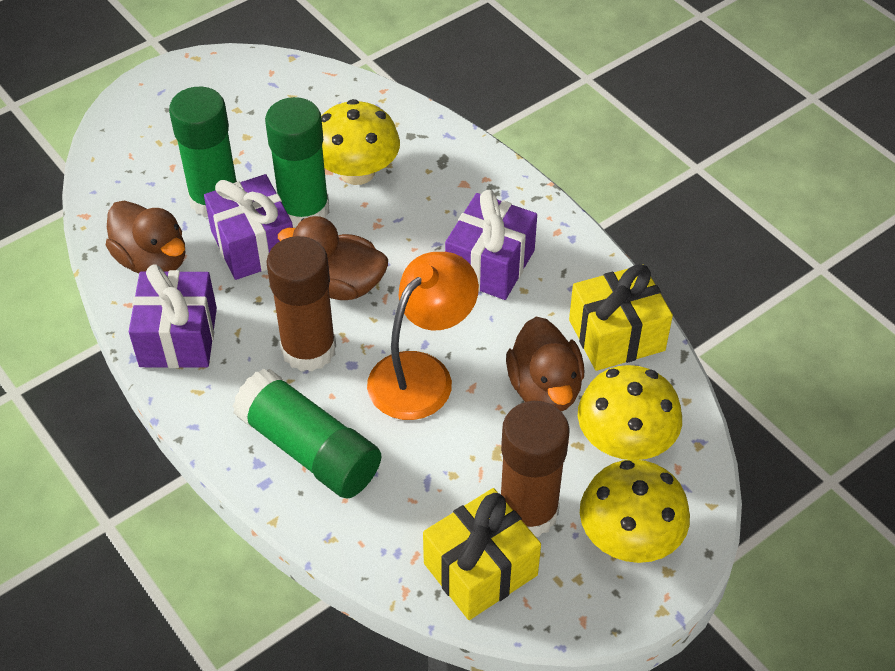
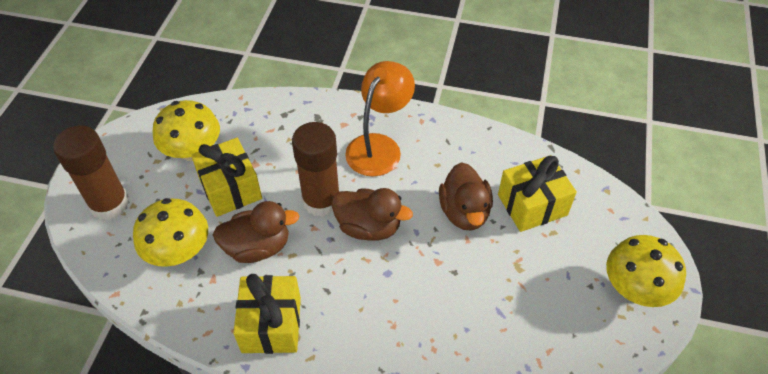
green glue stick: [169,87,237,217] [233,368,381,499] [265,97,329,227] = 3 -> none = 0
purple gift: [129,264,217,368] [204,174,293,280] [445,190,537,300] = 3 -> none = 0
yellow gift: [423,488,541,620] [569,264,673,371] = 2 -> [191,138,262,217] [233,274,301,354] [498,155,577,232] = 3

